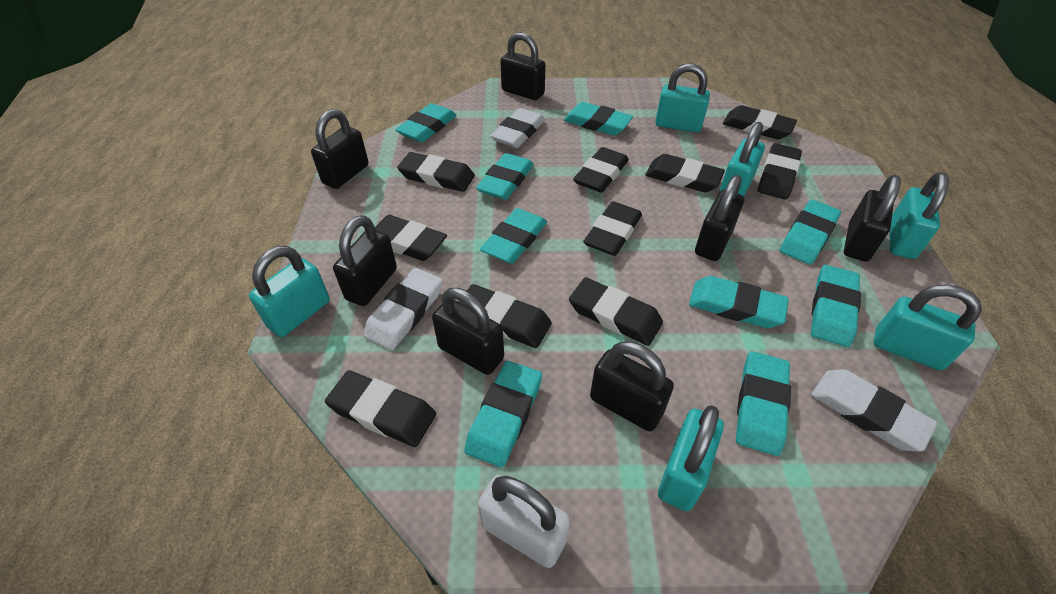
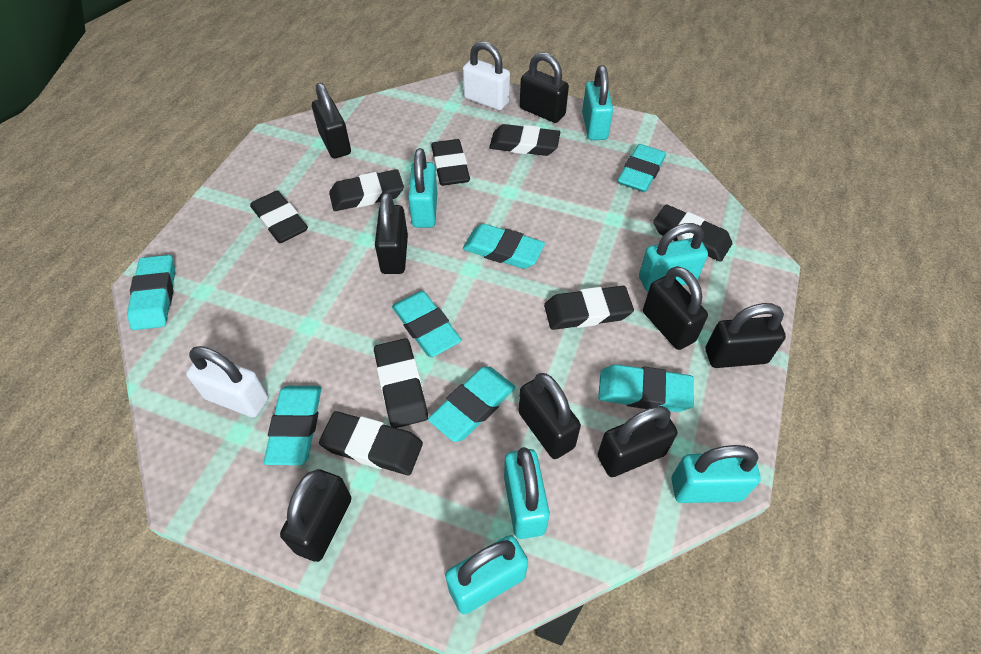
black eraser: [325,370,436,447] [375,215,447,261] [397,152,475,192] [459,284,552,348] [569,277,663,346] [573,147,629,193] [583,201,642,256] [645,154,725,192] [723,105,797,139] [758,143,802,200] = 10 -> [250,191,308,243] [319,411,423,475] [329,169,404,211] [374,338,428,428] [431,139,470,186] [489,124,560,156] [544,286,634,330] [653,204,732,262] = 8
black padlock: [311,109,369,189] [333,215,397,306] [432,288,504,375] [500,32,545,100] [590,341,674,432] [695,175,744,261] [844,175,901,262] = 7 -> [280,469,351,562] [312,82,351,158] [375,192,408,274] [518,373,581,459] [520,52,569,123] [598,406,677,477] [643,266,708,350] [706,303,786,368] = 8
turquoise eraser: [395,103,457,142] [464,361,542,468] [476,153,534,200] [480,208,547,264] [564,102,633,135] [689,276,789,328] [736,351,791,456] [780,199,841,265] [811,265,861,347] = 9 -> [127,255,175,330] [264,386,321,465] [392,291,462,357] [428,367,516,442] [463,224,545,269] [598,364,694,412] [617,144,666,192] = 7
white eraser: [363,268,443,350] [490,108,545,148] [811,369,937,452] = 3 -> none = 0
white padlock: [478,475,570,568] = 1 -> [186,346,269,418] [463,41,510,110] = 2

